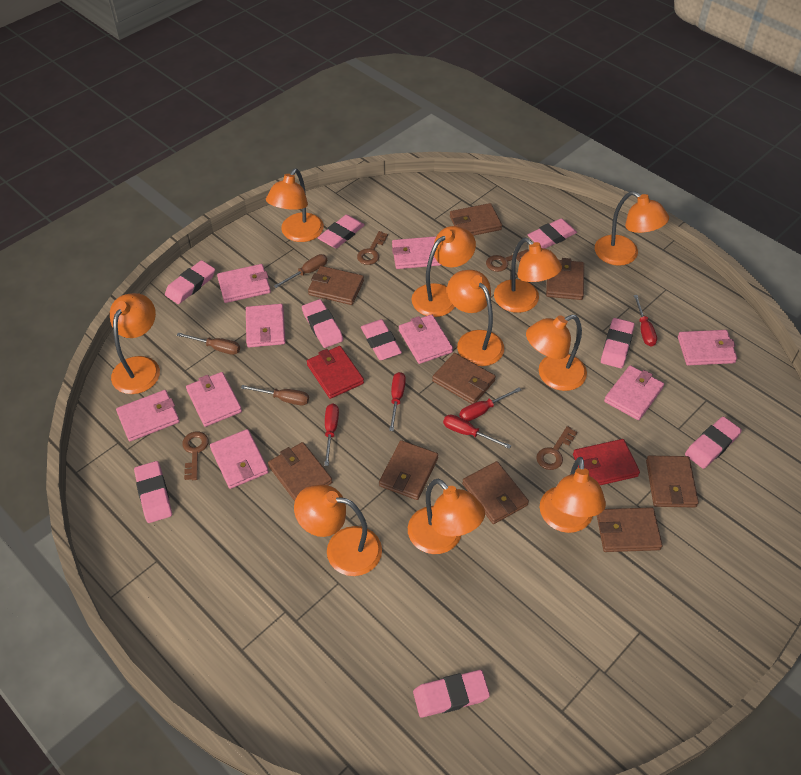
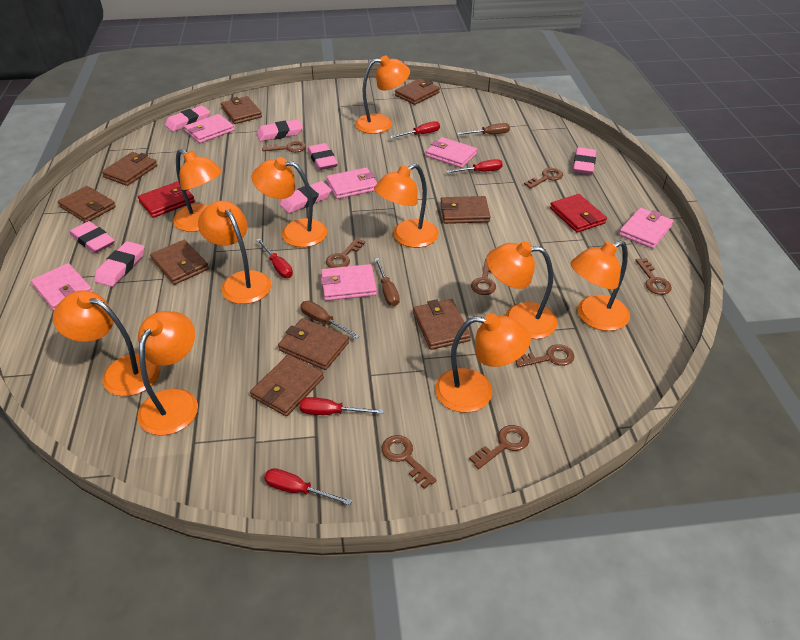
brown key: [182,431,209,480] [357,231,388,265] [486,249,529,272] [536,426,577,470] = 4 -> [262,141,306,152] [326,238,365,268] [382,435,436,489] [469,425,529,469] [471,259,496,295] [516,344,574,368] [524,168,563,189] [635,258,672,295] = 8
pink eraser: [134,461,172,523] [165,260,215,304] [302,299,343,348] [318,215,364,248] [361,319,402,360] [413,670,490,718] [528,218,577,249] [601,318,635,368] [685,417,742,469] = 9 -> [70,221,115,254] [94,241,144,287] [165,105,210,132] [256,119,303,141] [279,181,332,213] [308,143,338,170] [573,147,596,175] = 7
pink wallet: [116,390,180,442] [186,372,242,427] [210,429,269,489] [217,264,271,303] [246,304,285,347] [392,236,441,269] [399,314,453,364] [604,365,664,420] [678,330,737,365] = 9 -> [31,263,93,310] [184,114,235,143] [320,264,377,301] [326,168,377,199] [426,137,477,168] [619,208,673,249] = 6

